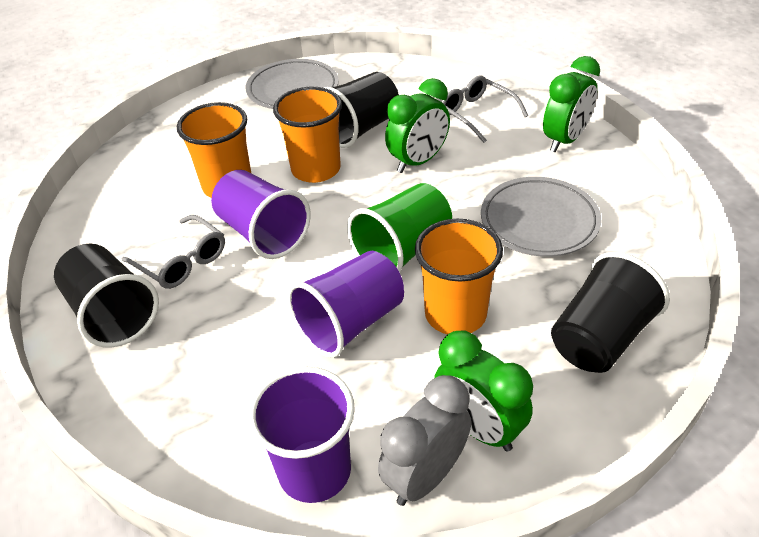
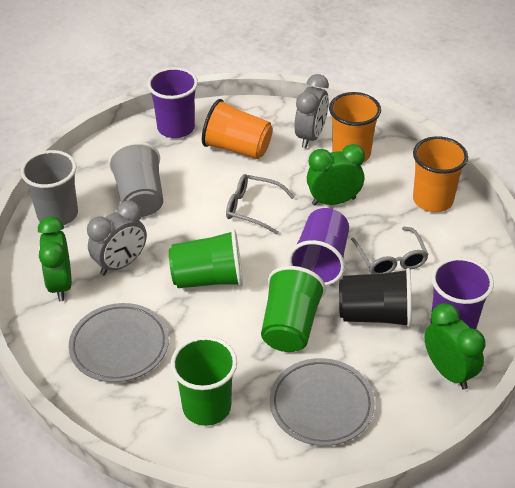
black cup: [54,244,159,347] [323,72,399,148] [551,252,670,373] = 3 -> [339,268,412,328] = 1
green cup: [347,183,452,272] = 1 -> [169,229,243,288] [171,336,237,426] [261,266,326,352] = 3
grey clock: [378,375,471,506] = 1 -> [87,200,147,275] [295,74,329,148] = 2
grey cup: none = 0 -> [21,150,78,225] [108,142,163,217] = 2

